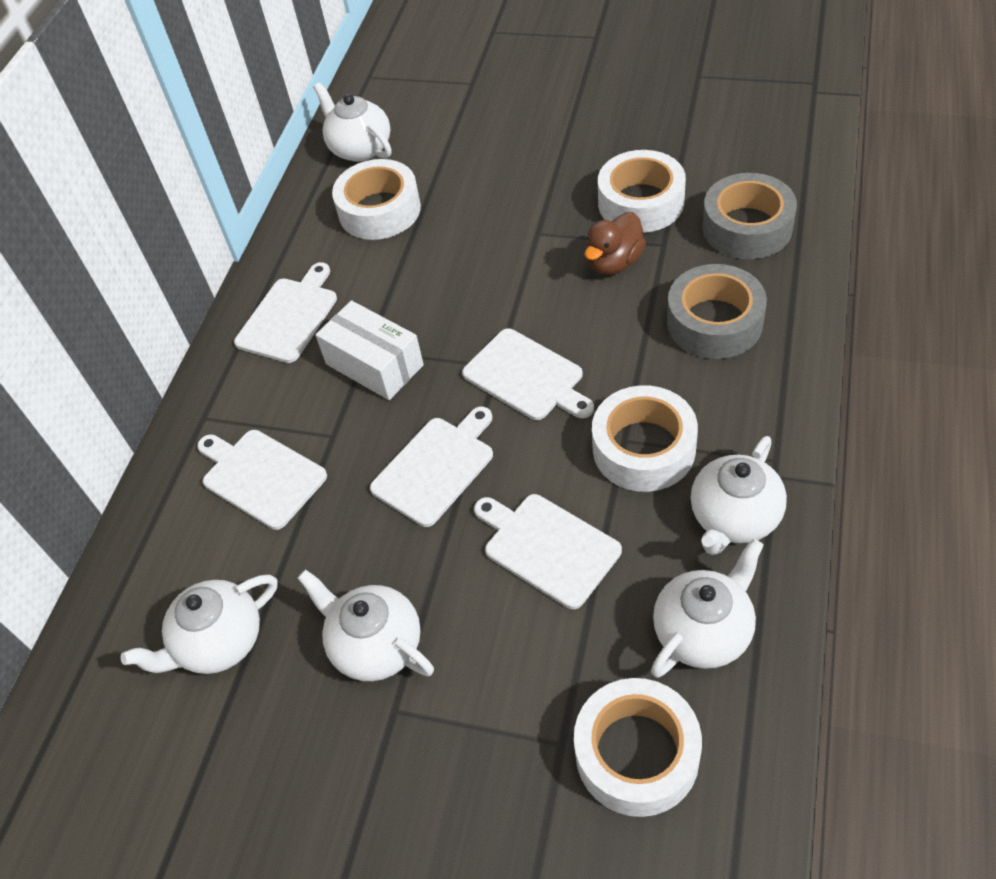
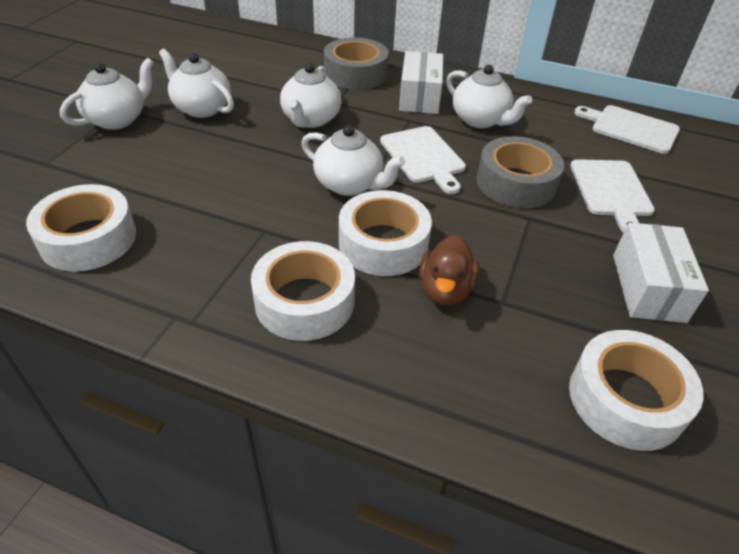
white box: [315,300,424,400] = 1 -> [399,51,443,114] [613,222,709,323] = 2
white cutting board: [197,430,327,530] [234,262,337,363] [370,407,493,527] [462,328,594,420] [474,494,622,609] = 5 -> [380,126,466,194] [570,159,655,233] [574,105,680,154] = 3

